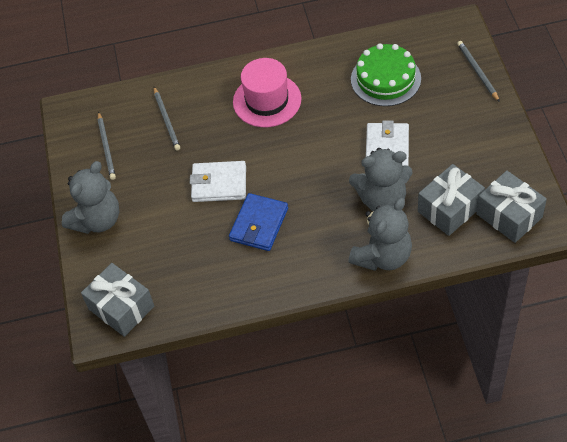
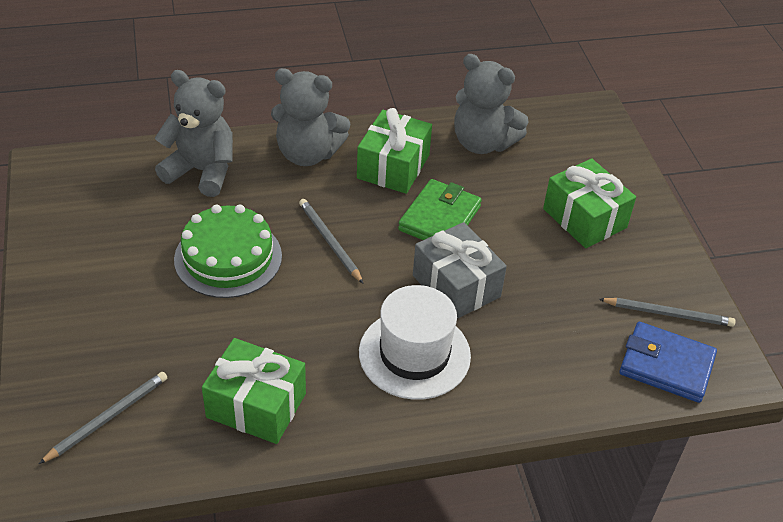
green gift: none = 0 -> [202,338,306,444] [357,108,432,194] [543,159,636,248] = 3
green wallet: none = 0 -> [398,179,482,240] = 1
grey gift: [81,263,154,337] [418,164,485,236] [476,170,547,243] = 3 -> [413,222,507,319] = 1
pink hat: [233,58,301,127] = 1 -> none = 0
white hat: none = 0 -> [359,285,471,400] = 1
white wallet: [190,161,246,202] [366,120,409,166] = 2 -> none = 0

